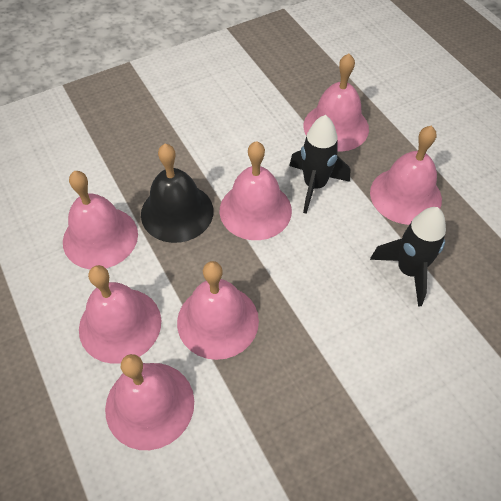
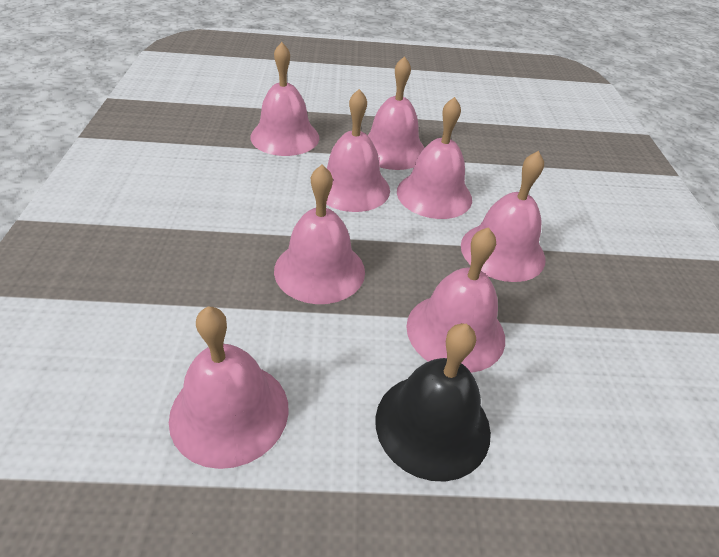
black rocket: [289,115,350,214] [370,207,446,307] = 2 -> none = 0
pink bell: [63,171,138,269] [79,265,161,364] [105,354,194,450] [177,261,259,360] [220,141,292,240] [304,53,369,152] [370,126,442,225] = 7 -> [169,306,289,469] [250,42,319,156] [274,165,365,304] [326,89,390,212] [368,56,425,170] [397,97,472,219] [406,227,505,373] [461,151,545,282] = 8

